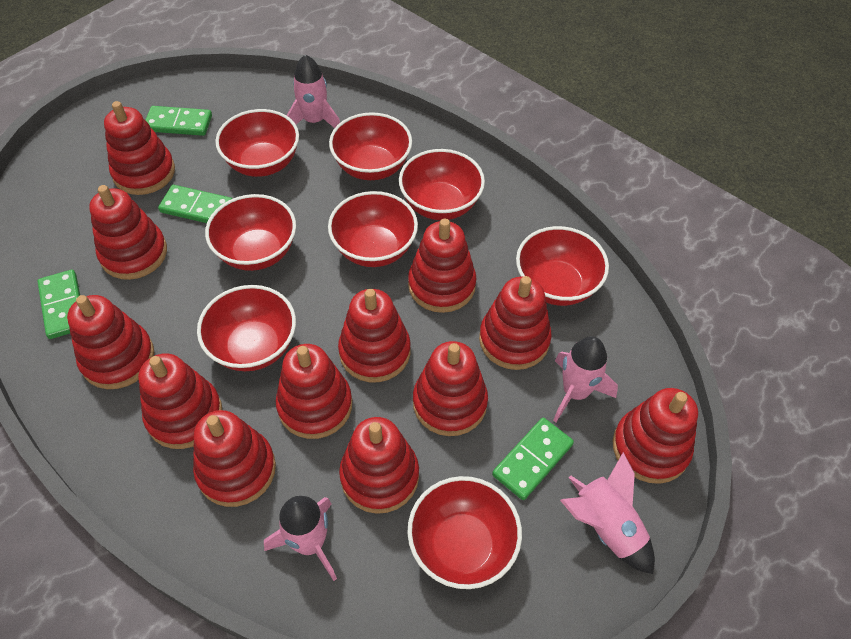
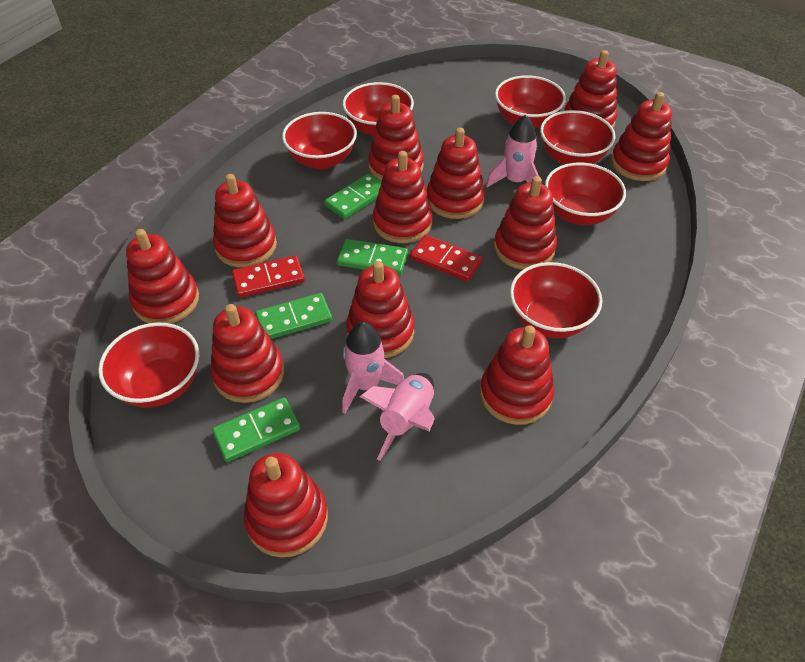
pink rocket: [264,496,337,581] [287,55,340,128] [553,336,618,422] [560,452,655,574] = 4 -> [342,321,404,414] [359,373,435,461] [486,115,539,187] = 3
red bowl: [197,285,296,371] [205,194,296,271] [215,109,299,177] [328,191,418,267] [329,112,412,180] [399,149,485,220] [407,476,522,589] [516,226,609,306] = 8 -> [98,322,199,408] [282,112,357,169] [343,82,414,136] [495,75,566,128] [510,262,602,338] [540,110,616,165] [545,163,626,225] = 7
red domino: none = 0 -> [232,255,305,298] [410,235,482,282] = 2

